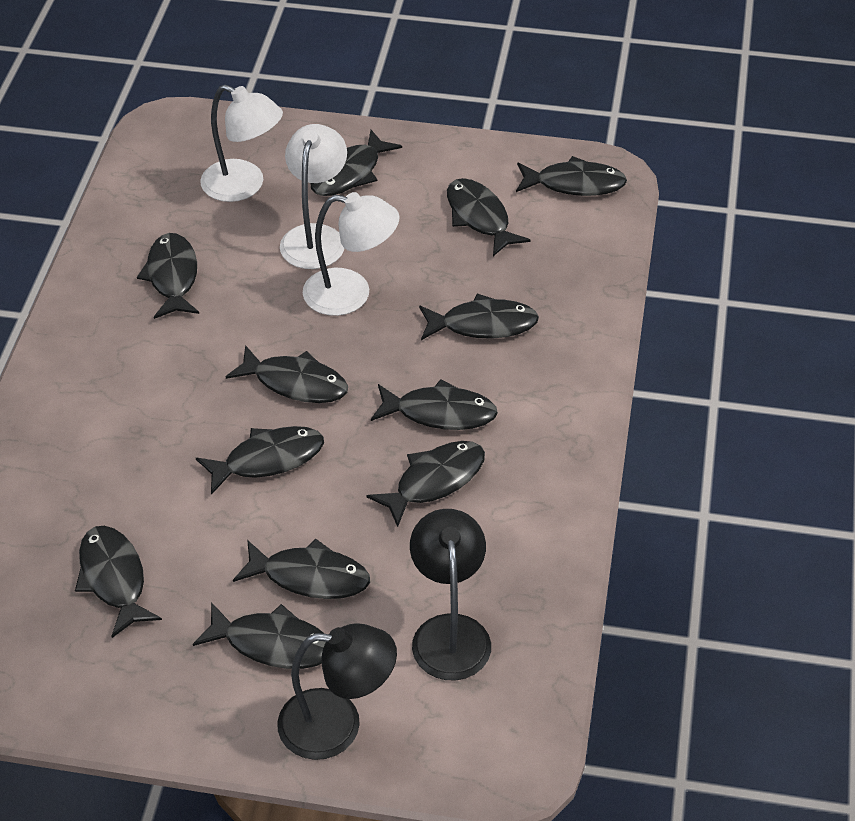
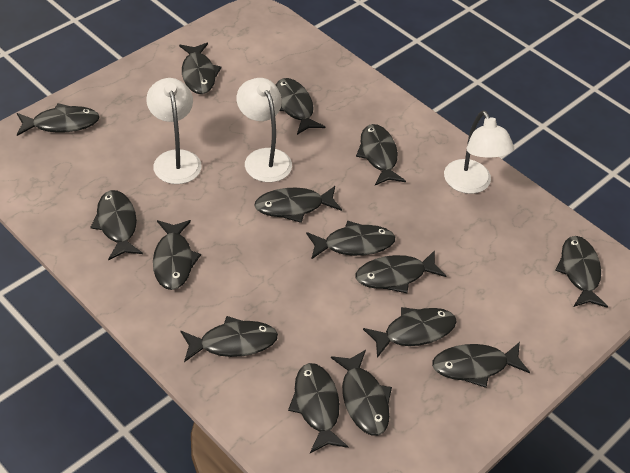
black fish: [75,526,162,638] [137,233,199,319] [193,602,326,669] [196,426,324,495] [226,345,348,403] [233,539,370,599] [310,130,402,196] [367,441,485,527] [371,379,498,430] [419,293,539,340] [447,178,530,256] [516,156,627,196] = 12 -> [17,103,100,136] [90,190,143,260] [153,220,201,290] [179,43,222,94] [181,316,278,362] [254,186,342,223] [276,78,325,135] [288,363,348,453] [306,221,395,259] [331,350,392,436] [356,124,406,185] [356,250,446,293] [363,307,457,358] [432,342,530,388] [555,236,608,308] = 15
black lamp: [277,623,397,760] [410,509,491,681] = 2 -> none = 0

